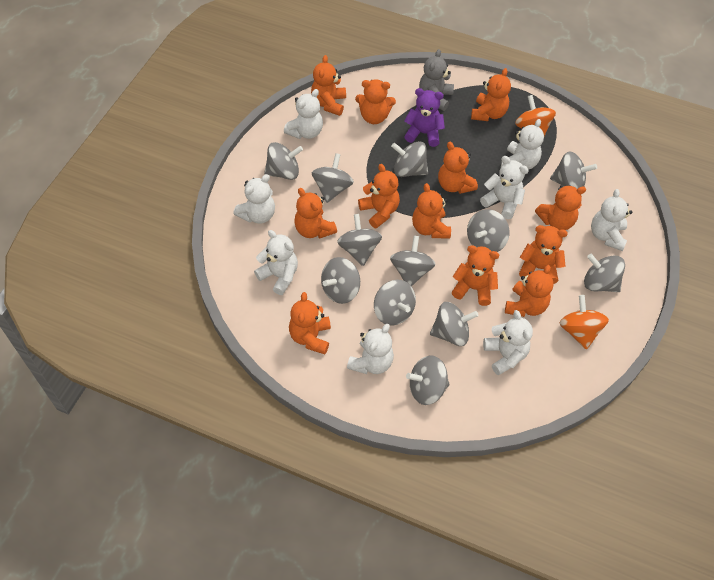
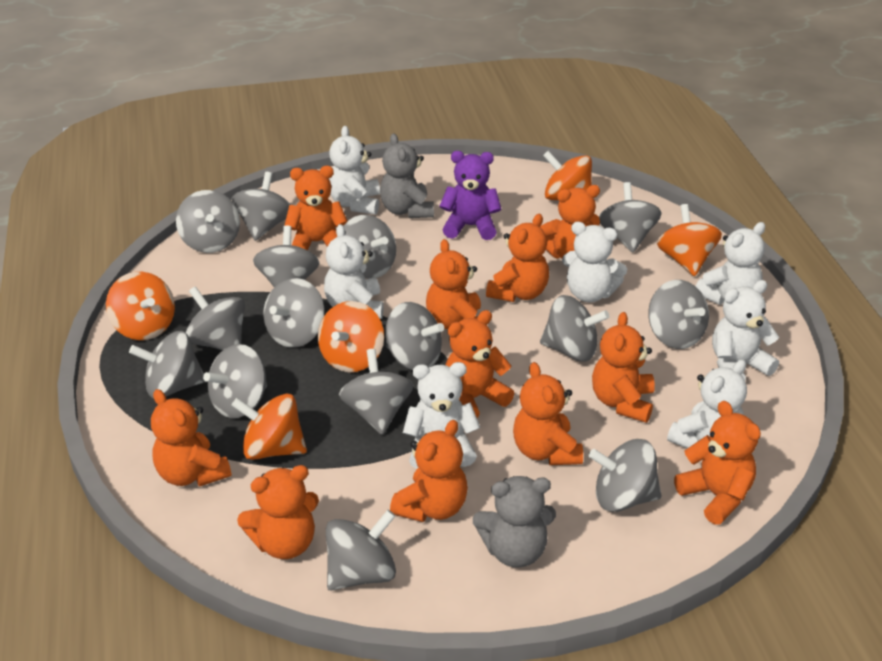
grey spinning top: [264,142,303,180] [312,153,354,203] [321,257,360,304] [337,214,382,266] [374,280,416,326] [390,235,436,286] [391,141,428,177] [406,355,450,405] [430,302,479,346] [467,209,510,252] [550,151,597,189] [584,254,625,292] = 12 -> [129,331,206,399] [176,190,240,253] [186,286,245,350] [203,344,267,418] [231,172,291,241] [253,226,319,287] [263,278,325,347] [326,510,396,591] [339,349,413,435] [344,215,396,279] [386,302,444,370] [540,295,610,361] [589,439,662,512] [599,182,662,253] [648,280,709,349] = 15
grey teddy bear: [419,49,454,111] = 1 -> [380,133,434,218] [473,476,556,568] = 2
orange spinning top: [515,95,556,136] [560,295,609,350] = 2 -> [106,272,175,340] [231,393,307,460] [318,301,384,373] [543,151,592,200] [657,204,722,276] = 5
orange teddy bear: [289,292,331,354] [294,188,337,238] [311,55,346,116] [355,79,396,124] [358,164,400,229] [412,183,451,238] [438,142,478,194] [452,245,499,306] [471,68,511,121] [505,265,554,317] [519,225,568,284] [535,185,586,230] = 12 -> [151,389,231,487] [237,465,319,559] [284,166,348,250] [390,420,468,522] [426,239,481,329] [446,310,514,418] [486,214,549,302] [513,362,583,465] [540,185,600,259] [592,312,655,423] [674,401,761,525] = 11
white teddy bear: [233,174,275,224] [254,230,298,295] [284,89,323,139] [347,324,394,374] [480,156,529,219] [483,310,533,375] [501,119,544,170] [591,189,632,251] = 8 -> [324,224,384,319] [329,126,380,215] [403,362,481,469] [562,222,627,302] [667,359,747,448] [696,222,765,305] [712,280,779,380] = 7

